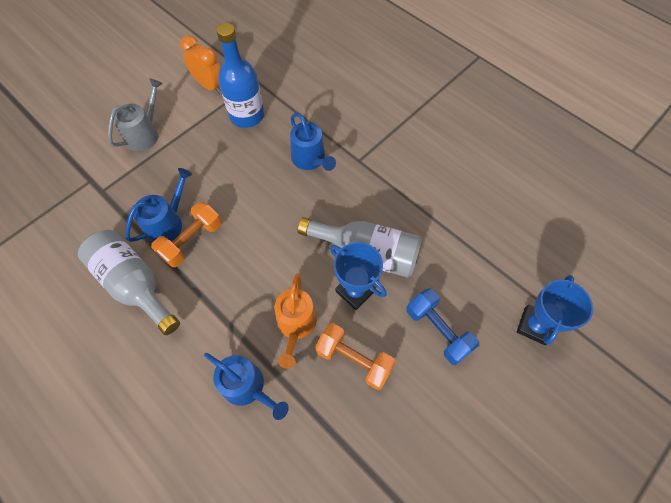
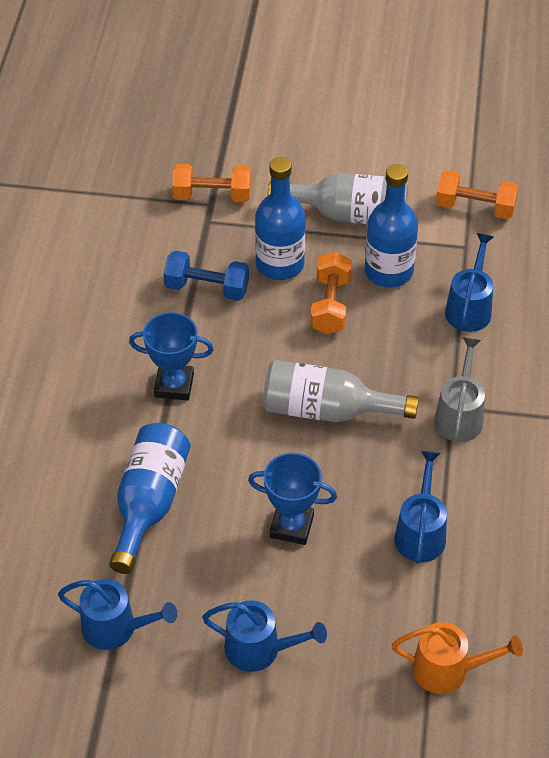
blue bottle: [216,23,264,128] = 1 -> [109,423,191,574] [255,157,306,280] [365,164,418,288] = 3
blue watering can: [125,168,192,242] [204,353,289,420] [290,113,336,171] = 3 -> [58,579,177,650] [202,600,327,672] [394,451,447,564] [445,233,493,332] = 4
orange clock: [180,35,221,94] = 1 -> none = 0
orange dumbbell: [151,202,222,267] [315,323,396,390] = 2 -> [172,164,251,202] [310,252,352,334] [436,170,518,219] = 3

